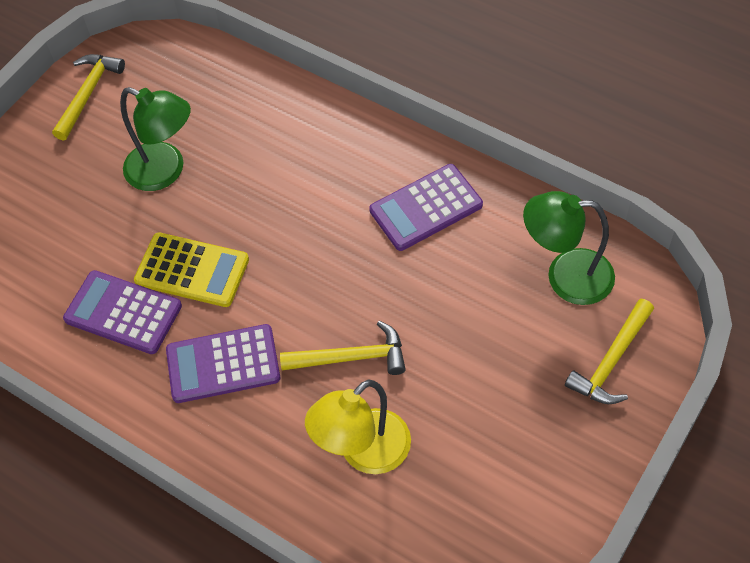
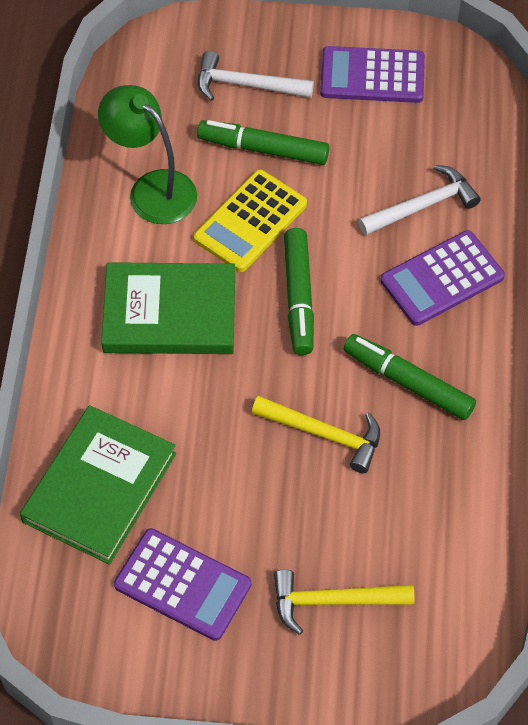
green book: none = 0 -> [20,405,176,565] [101,262,235,354] = 2
green lamp: [120,87,191,191] [523,191,615,305] = 2 -> [98,85,197,224] = 1
green marker: none = 0 -> [197,120,329,165] [284,228,314,355] [344,334,476,420] = 3
white hammer: none = 0 -> [198,51,314,101] [358,165,481,235] = 2
yellow hammer: [52,54,125,141] [280,321,406,375] [565,299,654,404] = 3 -> [252,396,380,473] [274,569,415,635] = 2
yellow lamp: [305,380,411,474] = 1 -> none = 0

